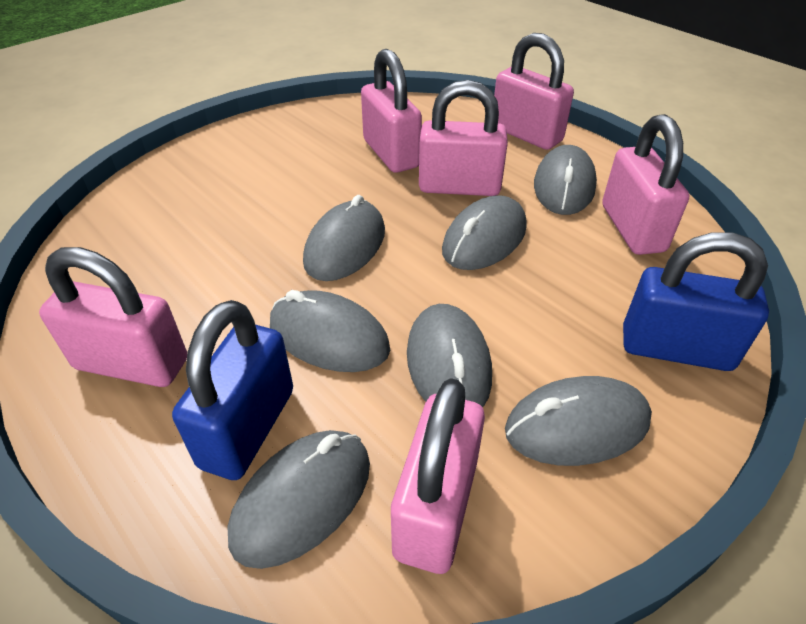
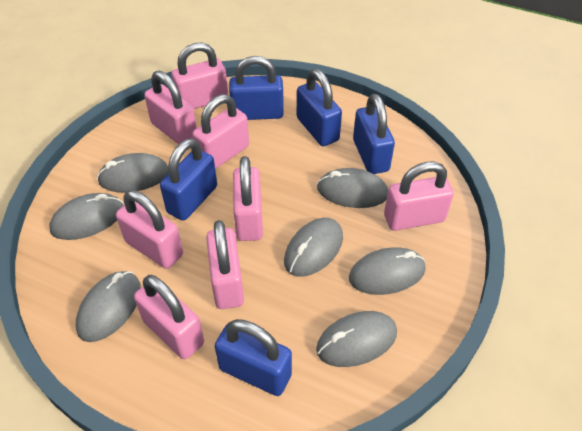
blue padlock: [172,300,293,480] [623,232,769,371] = 2 -> [160,138,217,221] [215,319,292,396] [229,56,284,120] [297,69,342,146] [353,94,395,174] = 5
pink padlock: [39,247,187,387] [361,49,422,173] [391,378,485,574] [419,80,508,196] [494,33,574,150] [602,114,689,255] = 6 -> [116,190,183,269] [134,275,204,359] [144,71,197,144] [172,42,228,109] [192,94,249,169] [206,220,244,309] [233,156,263,241] [384,162,454,231] = 8

